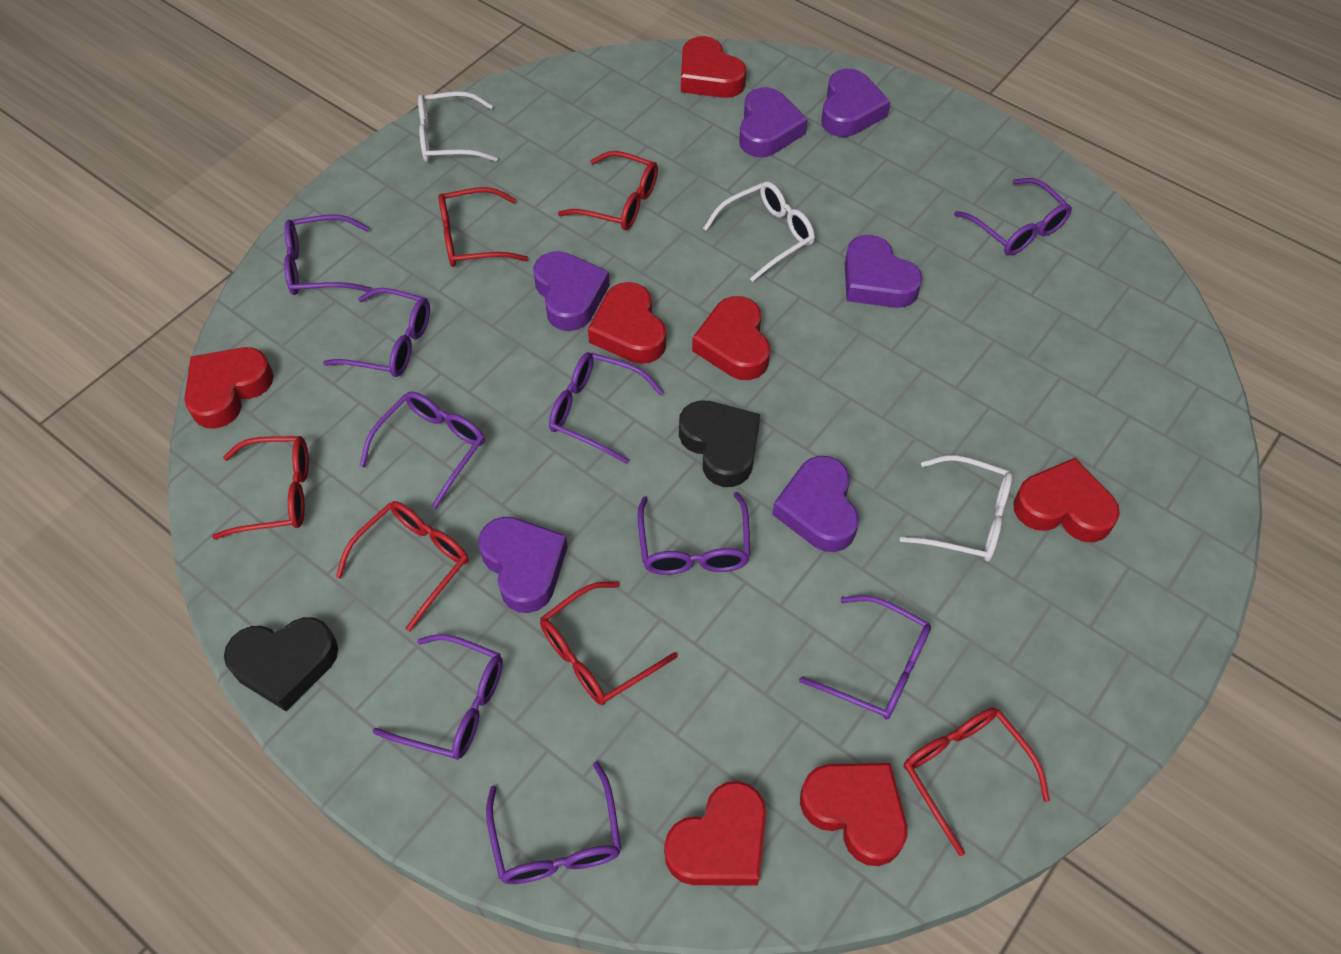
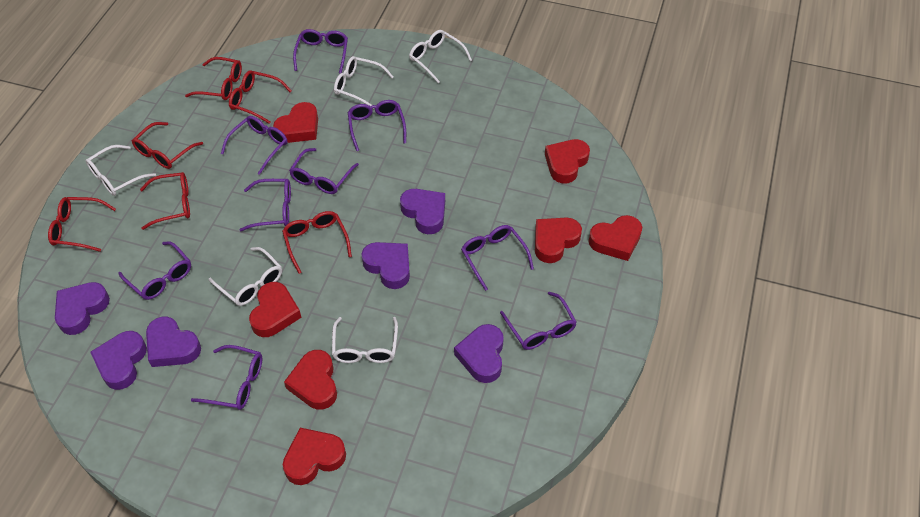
black heart: [224,617,338,711] [679,400,760,487] = 2 -> none = 0
white glasses: [418,91,498,162] [703,181,815,282] [900,455,1013,561] = 3 -> [86,145,156,196] [209,247,282,306] [332,317,398,363] [334,56,393,109] [409,30,472,84] = 5

